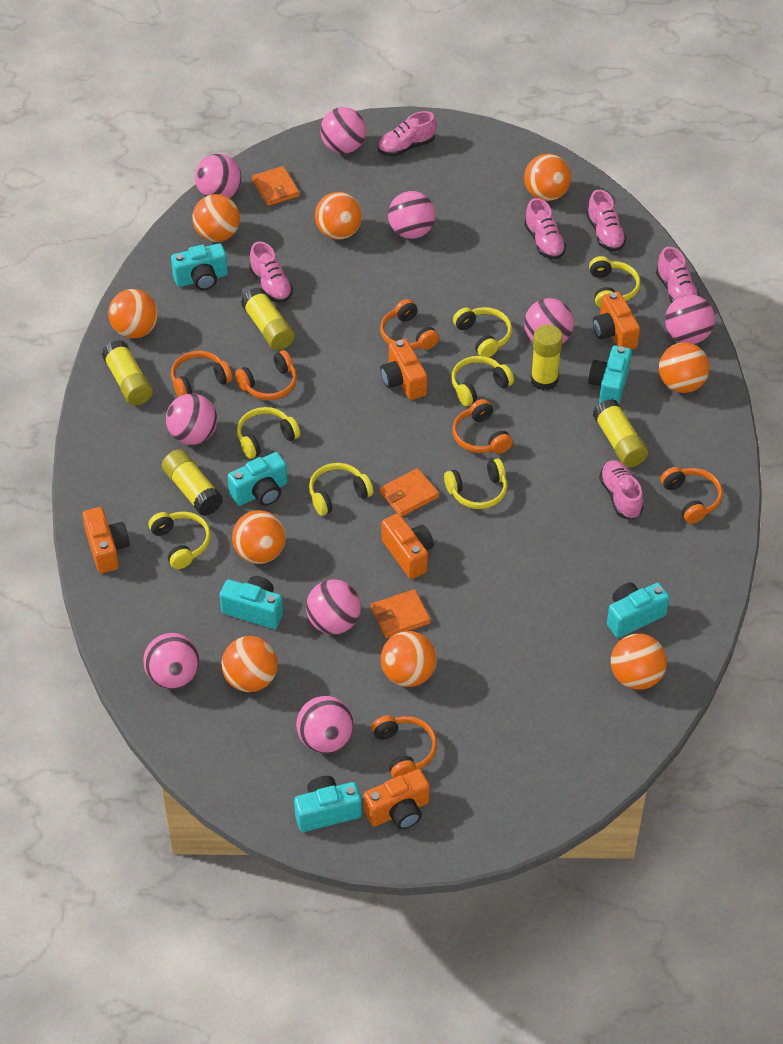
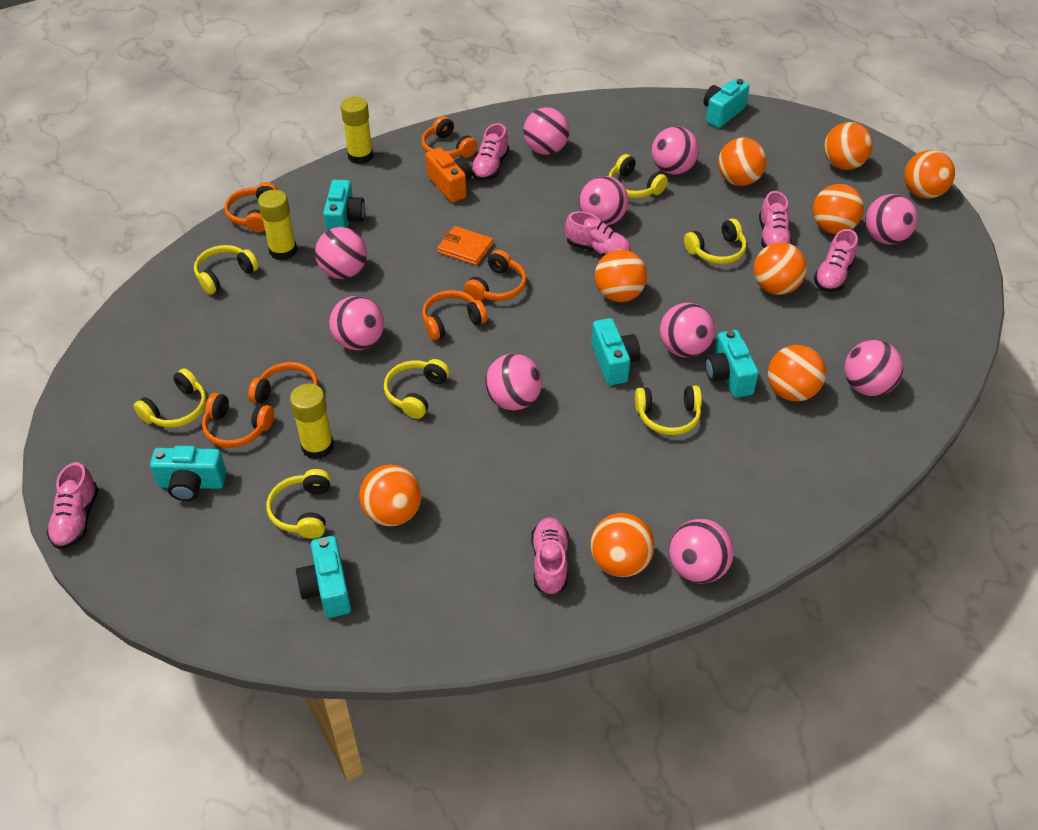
orange camera: [82,507,130,574] [363,769,430,829] [380,339,427,400] [382,513,434,579] [593,292,640,350] = 5 -> [426,148,472,203] = 1
orange wallet: [252,166,299,206] [371,589,431,638] [380,468,439,517] = 3 -> [437,226,493,265] = 1
pink ball: [143,633,200,689] [166,394,217,445] [195,154,242,198] [296,696,354,753] [306,579,361,634] [320,107,366,154] [388,191,435,239] [524,298,574,344] [665,295,715,344] = 9 -> [315,227,367,279] [329,296,384,350] [485,354,542,411] [523,107,569,155] [579,176,628,225] [652,126,699,175] [660,303,715,357] [669,519,734,583] [844,340,903,396] [865,194,918,244] = 10
yellow glue stick: [102,340,153,406] [162,449,223,516] [241,288,295,350] [531,325,563,391] [593,399,648,468] = 5 -> [258,190,297,260] [290,384,334,460] [341,97,373,164] = 3

